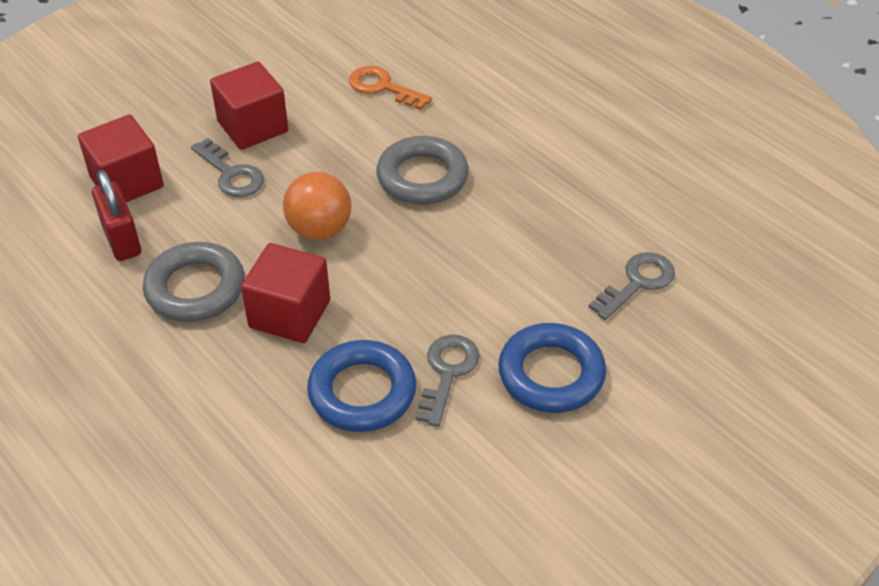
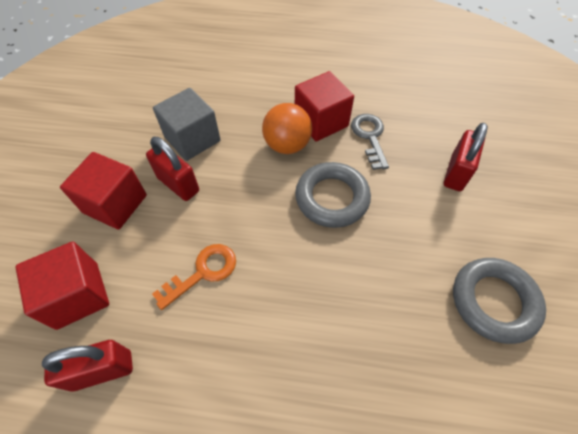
blue ring: [307,340,416,432] [498,323,606,413] = 2 -> none = 0
grey cube: none = 0 -> [153,88,221,161] = 1
grey key: [191,138,264,197] [416,335,480,427] [589,252,675,320] = 3 -> [351,114,389,170] = 1
red padlock: [92,170,141,261] = 1 -> [42,340,133,392] [146,137,199,201] [444,123,488,191] = 3

